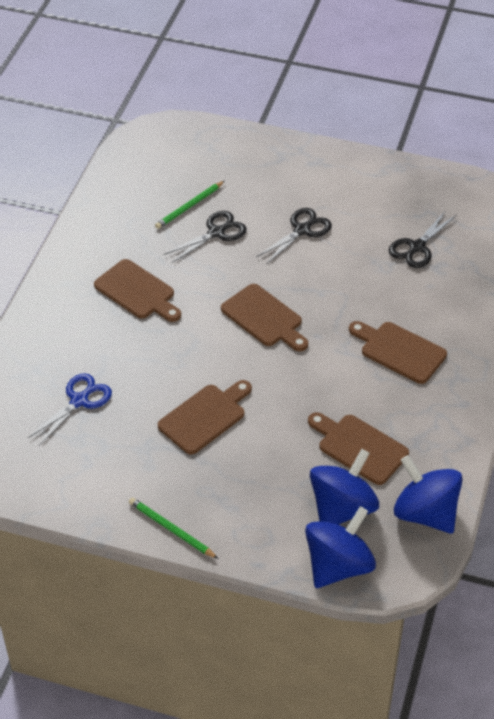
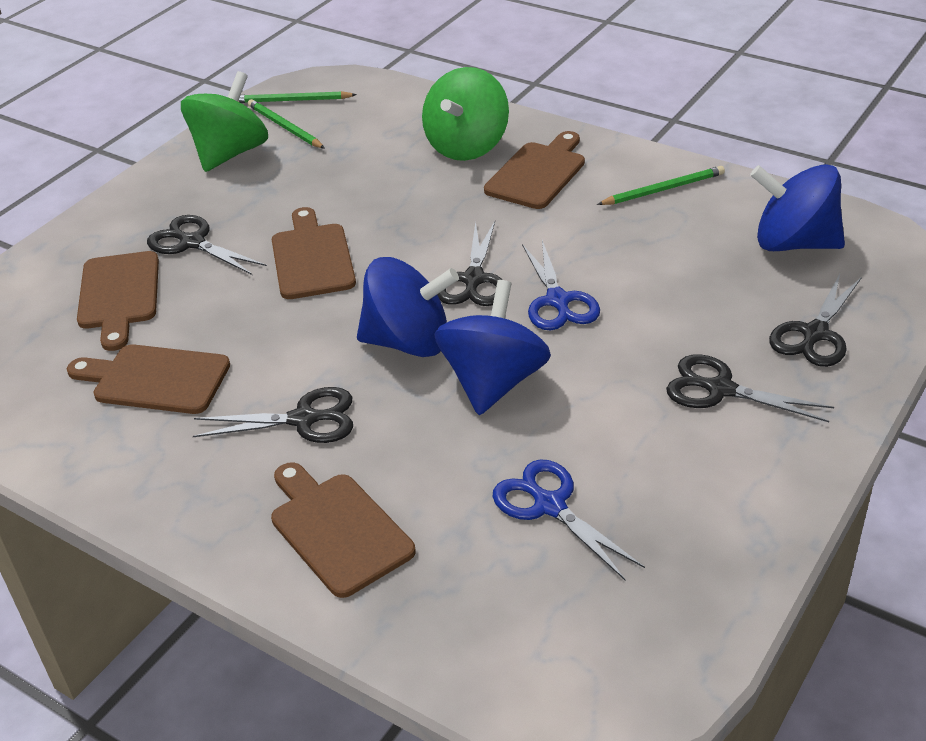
black scissors: [164,211,247,263] [256,208,332,264] [389,210,457,268] = 3 -> [147,215,267,275] [193,387,353,443] [437,221,502,306] [666,354,834,422] [769,274,862,367] = 5
blue scissors: [28,373,112,446] = 1 -> [493,459,645,580] [522,240,600,330] = 2
green pencil: [129,497,218,559] [155,181,224,229] = 2 -> [238,91,357,103] [248,99,325,149] [597,166,725,205] = 3
green spinning top: none = 0 -> [181,71,268,172] [422,67,509,161] = 2

